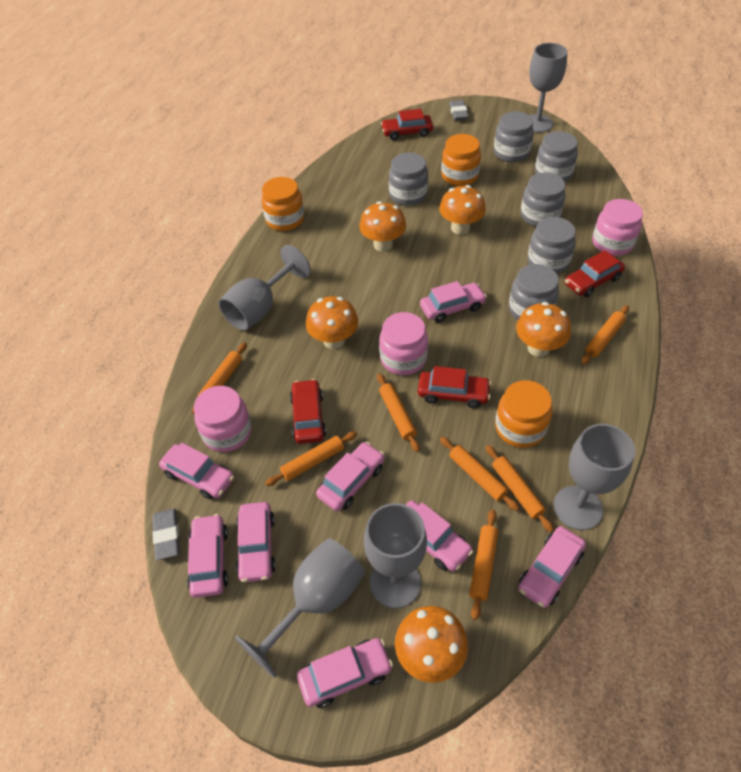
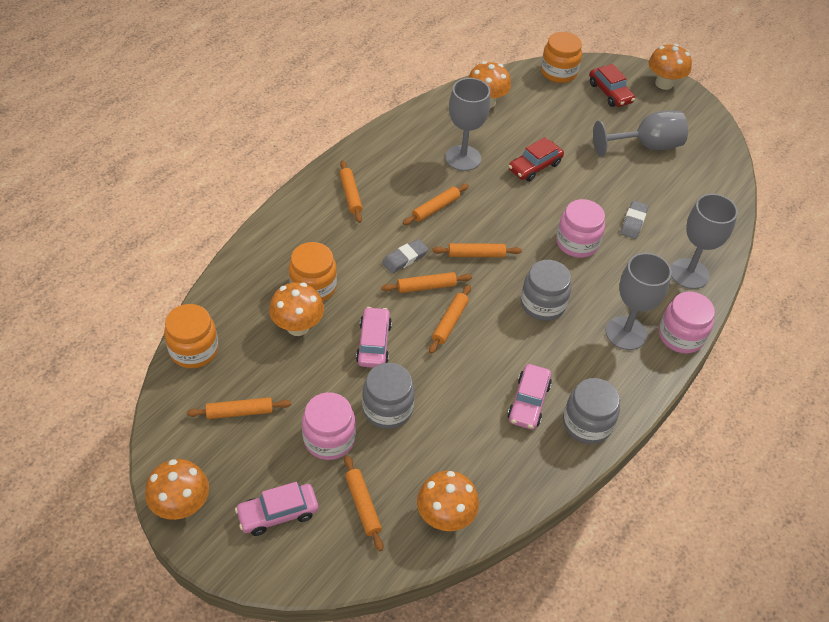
grey goblet: [218,245,311,331] [235,538,365,678] [364,503,427,608] [529,43,568,133] [554,424,635,530] = 5 -> [446,78,491,171] [593,111,688,157] [606,253,672,350] [671,194,738,289] = 4
grey jar: [389,152,428,206] [494,111,534,163] [509,264,559,320] [521,172,566,227] [528,217,576,274] [535,131,578,182] = 6 -> [362,363,415,429] [521,260,571,321] [563,378,620,444] = 3
pink car: [159,443,234,500] [187,514,228,598] [236,502,276,582] [297,638,393,708] [316,442,385,511] [406,500,473,572] [420,281,487,323] [518,526,586,608] = 8 -> [235,482,318,536] [356,307,392,368] [508,364,552,430] = 3
red car: [290,379,326,444] [381,109,433,140] [418,366,491,408] [565,250,625,297] = 4 -> [508,137,564,182] [589,64,635,107] = 2

